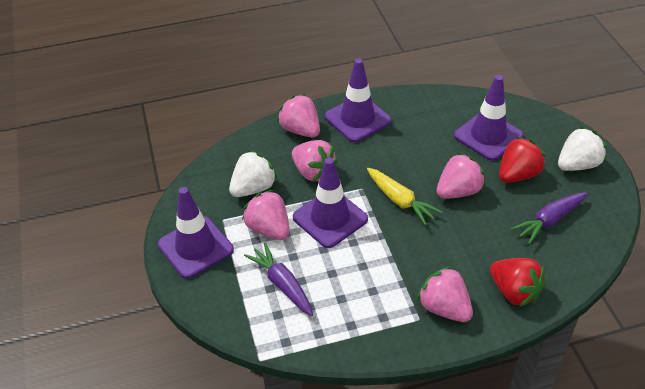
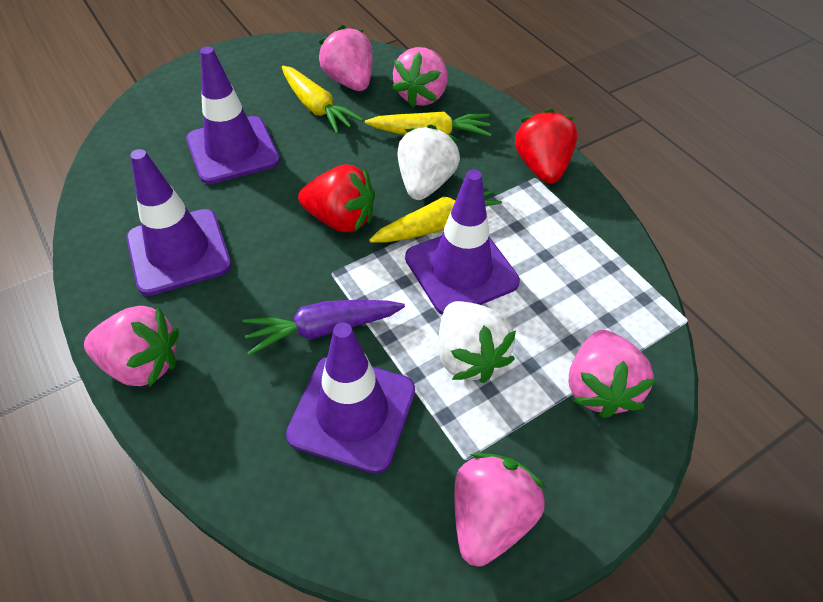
purple carrot: [244,243,313,316] [511,192,588,245] = 2 -> [243,300,405,355] = 1
yellow carrot: [367,168,442,226] = 1 -> [282,66,363,134] [365,112,491,137] [369,180,502,243] = 3

